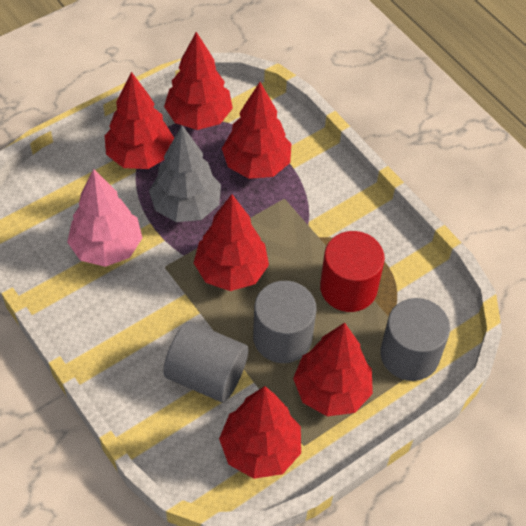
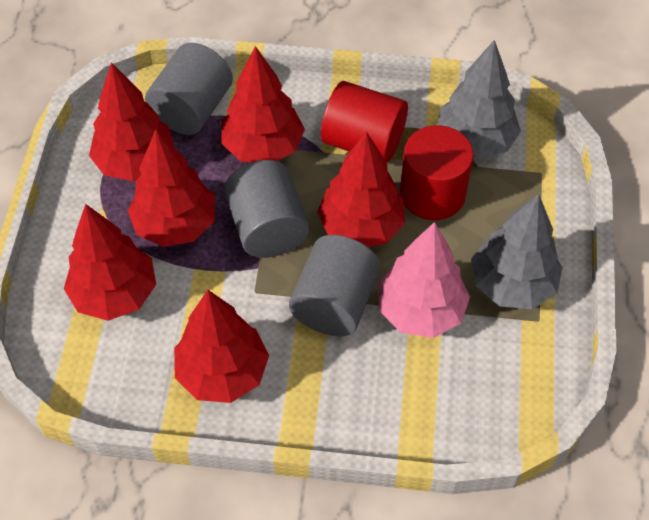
grey tree: [149,125,221,222] = 1 -> [437,40,521,159] [471,194,563,309] = 2
red cylinder: [320,231,385,312] = 1 -> [321,81,408,163] [400,125,474,220] = 2

